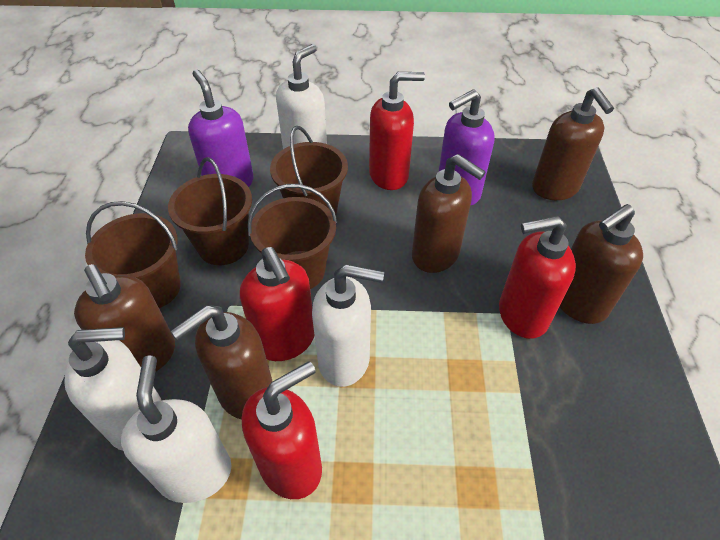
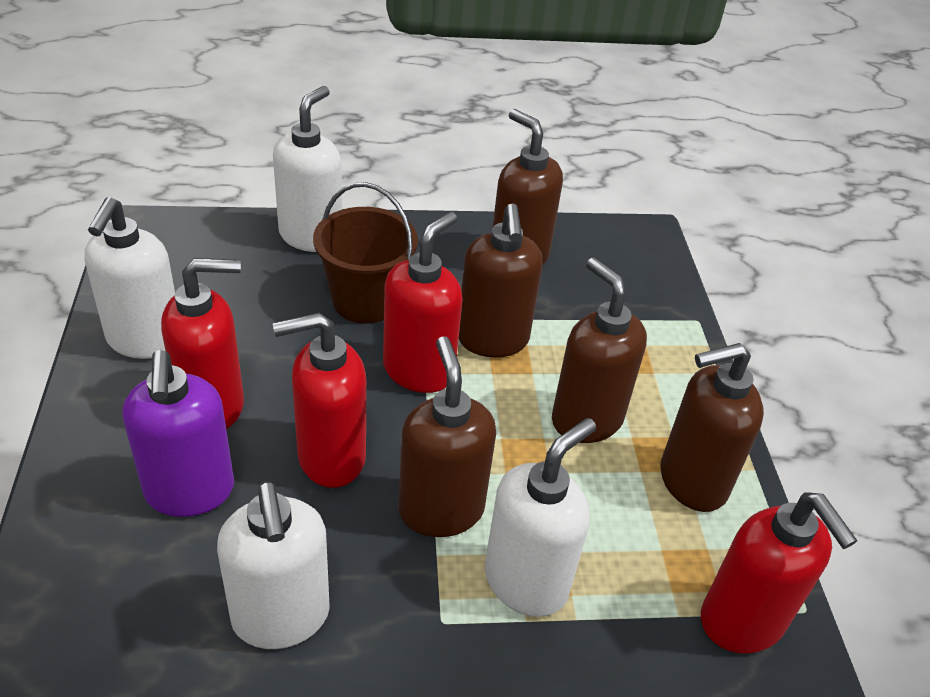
brown bucket: [85,201,180,308] [168,157,252,265] [248,184,337,289] [270,126,348,215] = 4 -> [313,182,418,324] = 1
purple soap dispenser: [188,70,254,187] [439,89,494,206] = 2 -> [123,350,234,517] = 1

